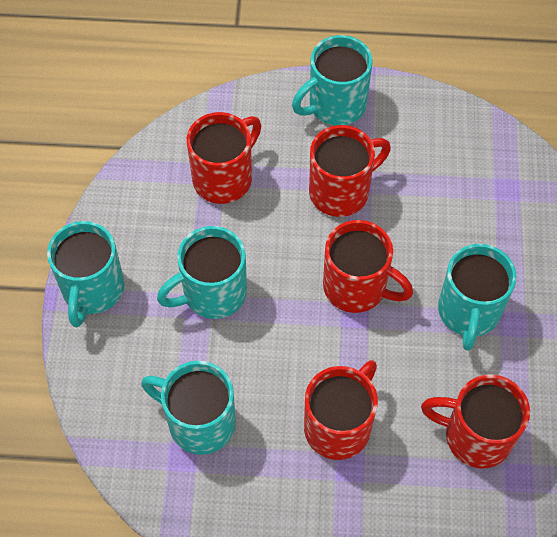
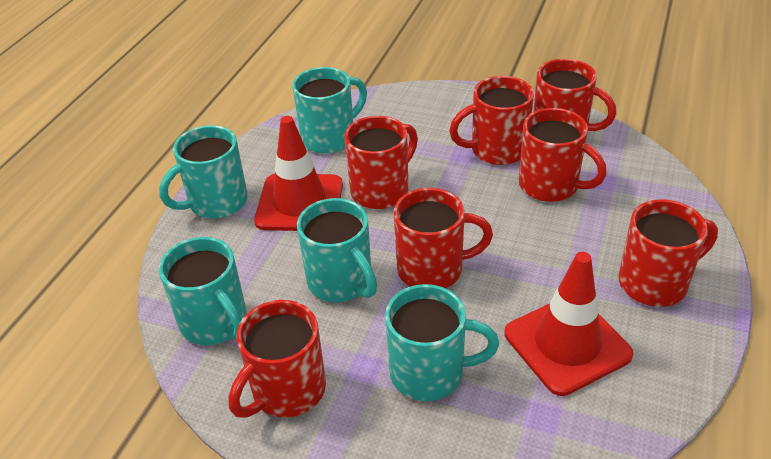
red mug: [187,112,261,204] [304,360,378,460] [309,125,391,217] [323,220,413,313] [421,374,530,468] = 5 -> [228,300,326,418] [344,116,418,209] [394,188,493,288] [449,76,534,165] [519,108,607,202] [534,59,616,131] [619,199,718,307] = 7
red traffic cone: none = 0 -> [254,116,343,231] [505,252,633,396] = 2

